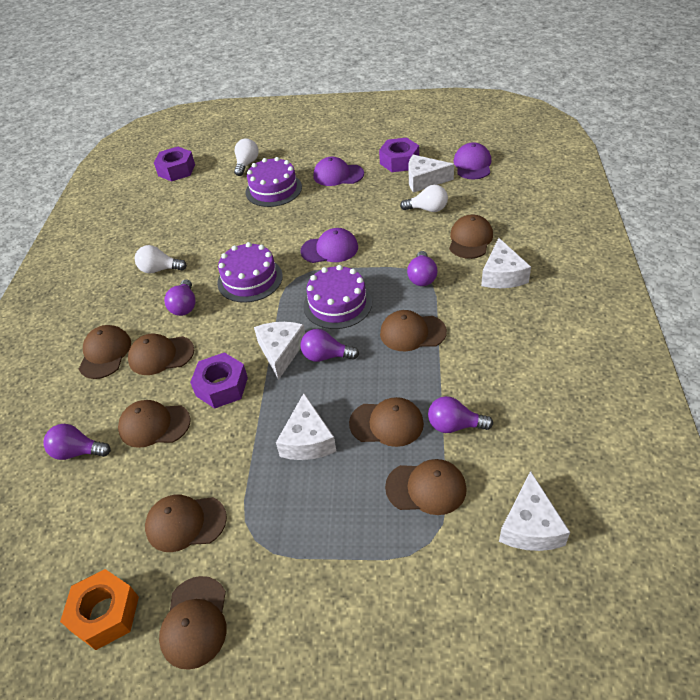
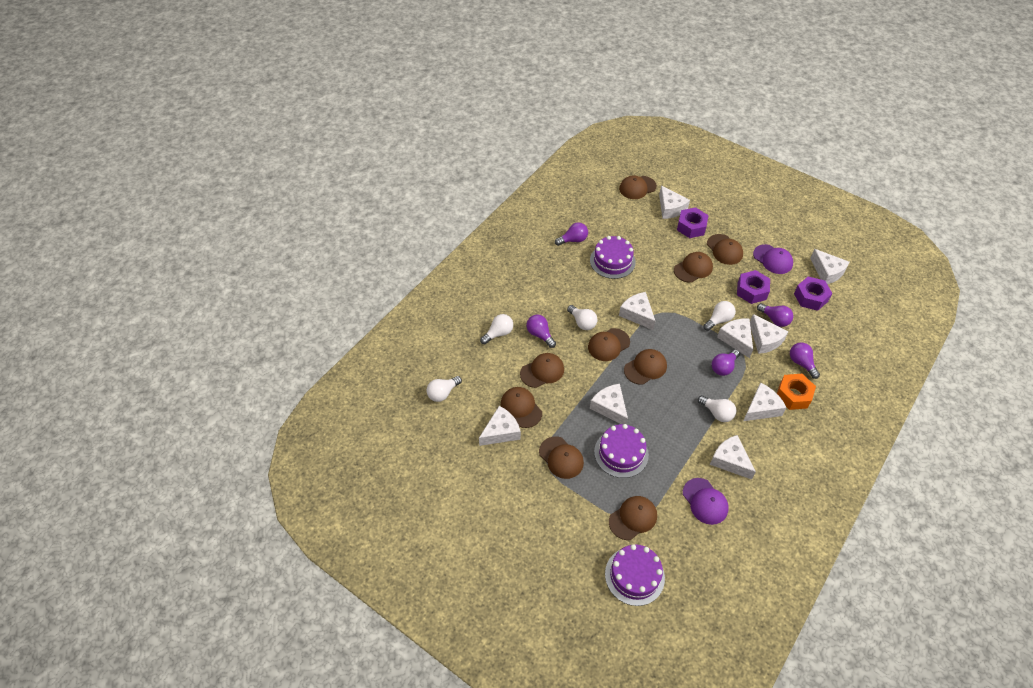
purple cap: [301,228,358,263] [314,157,364,186] [454,142,491,180] = 3 -> [683,478,729,525] [753,244,793,274] = 2
white cheese: [254,322,305,380] [276,393,336,460] [408,155,454,193] [481,238,531,288] [499,471,570,551] = 5 -> [479,406,521,446] [590,384,628,424] [619,292,655,330] [659,185,690,219] [710,435,756,480] [717,318,753,358] [743,383,787,421] [750,314,789,354] [810,249,850,284] = 9
white light bulb: [135,245,187,273] [234,138,259,176] [400,185,448,212] = 3 -> [427,376,462,402] [480,314,513,344] [567,305,598,330] [698,395,736,422] [703,301,736,331] = 5

